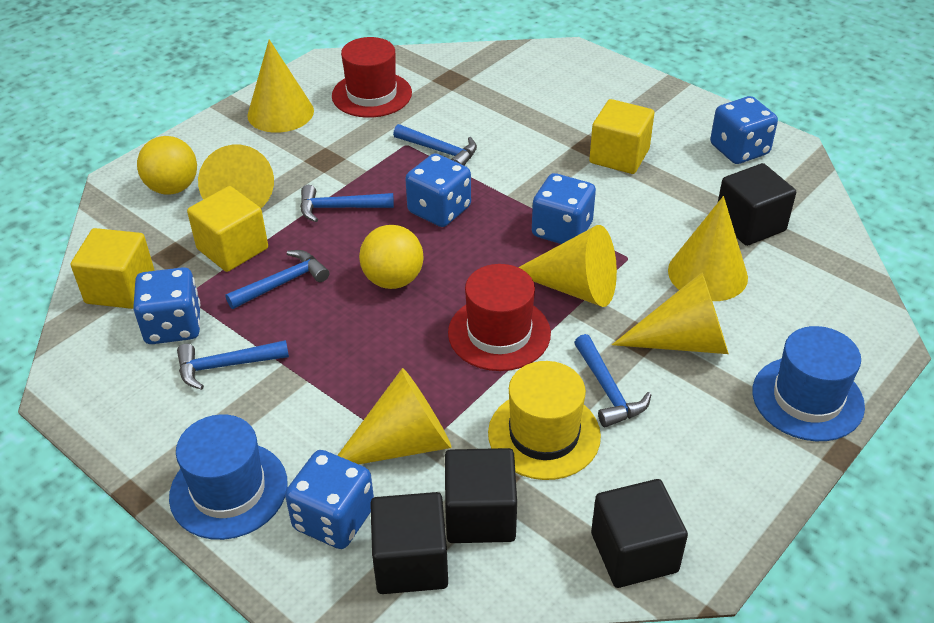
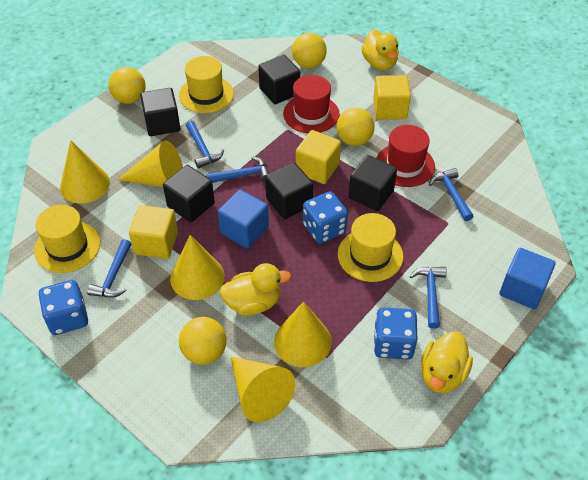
black cube: [370,492,448,594] [445,448,517,543] [591,479,688,588] [718,163,796,246] = 4 -> [140,88,180,136] [163,165,215,222] [258,55,300,104] [265,162,313,219] [349,155,397,211] = 5
blue cube: none = 0 -> [218,190,269,248] [499,248,556,309] = 2
blue dice: [133,267,200,344] [285,450,374,549] [405,153,471,227] [532,173,596,244] [710,96,778,164] = 5 -> [39,280,88,335] [303,191,348,244] [374,307,417,360] = 3
blue hat: [169,414,288,540] [752,326,865,441] = 2 -> none = 0
yellow ball: [137,136,197,195] [359,225,424,289] = 2 -> [109,67,146,104] [179,317,227,365] [292,33,327,68] [337,108,374,146] = 4
yellow cone: [198,145,274,208] [247,40,314,133] [337,368,451,464] [518,225,617,307] [612,272,729,354] [668,196,748,301] = 6 -> [60,140,110,203] [118,140,183,187] [170,235,225,300] [230,356,295,422] [274,301,332,367] = 5
yellow duck: none = 0 -> [220,263,291,316] [361,30,399,70] [421,331,473,393] = 3
yellow hat: [488,361,601,480] = 1 -> [34,205,100,273] [179,56,234,113] [338,213,403,282] = 3

